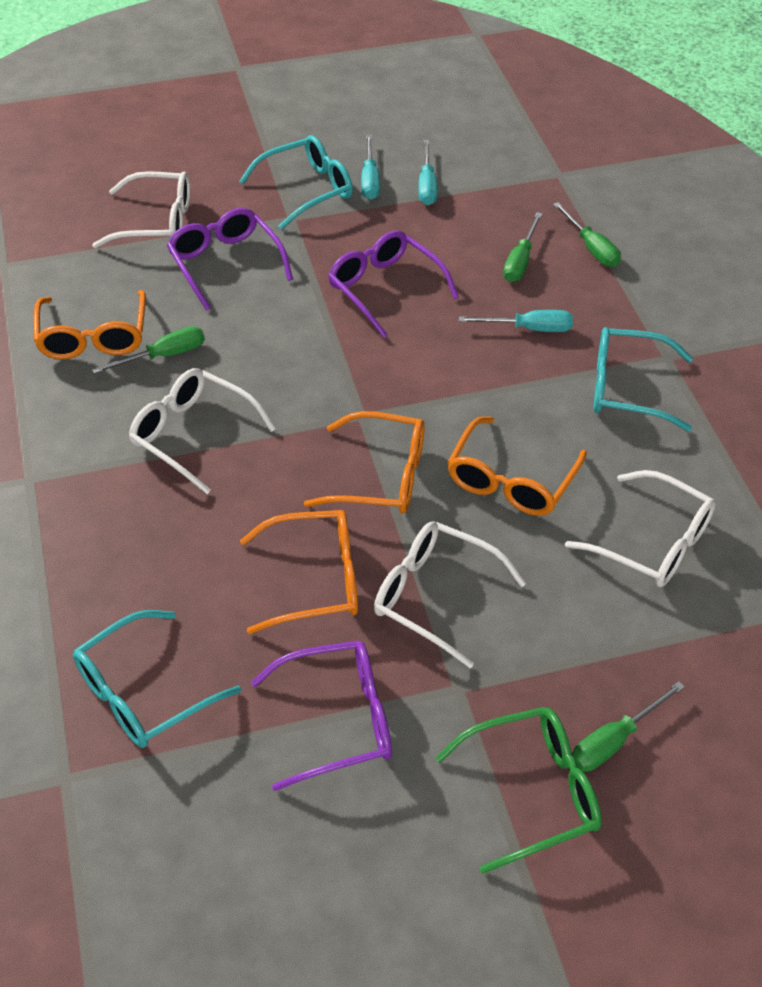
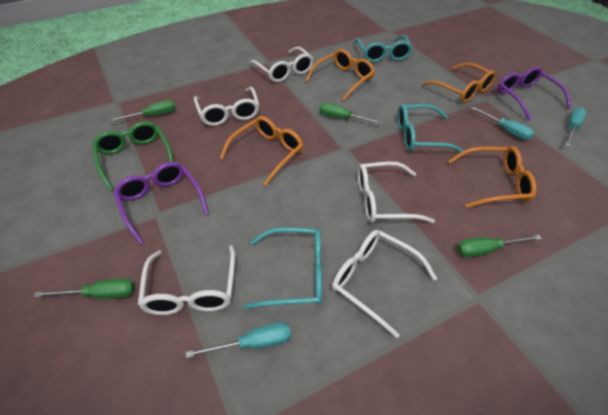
purple glasses: [167,208,293,311] [251,640,392,791] [328,230,459,338] = 3 -> [114,162,209,245] [497,67,572,121] = 2
white glasses: [92,171,190,248] [129,368,276,494] [374,521,526,668] [565,470,716,587] = 4 -> [138,245,235,315] [194,87,259,126] [250,47,314,82] [332,230,437,338] [358,161,435,223] = 5

